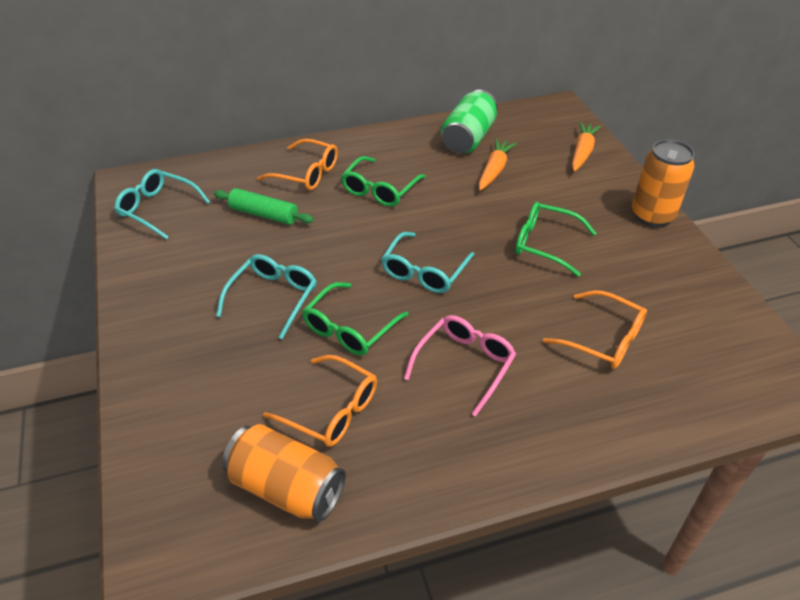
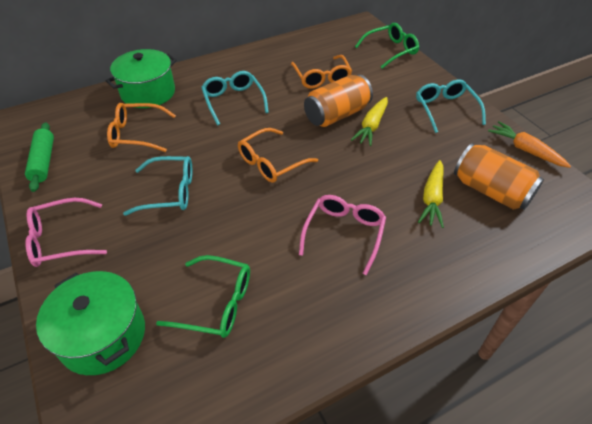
green can: [441,90,497,153] = 1 -> none = 0
green glasses: [302,282,408,356] [341,156,426,207] [515,202,596,277] = 3 -> [156,255,250,338] [355,23,419,69] = 2
green pot: none = 0 -> [36,271,145,375] [106,49,177,108] = 2
orange carrot: [479,138,517,191] [572,122,601,172] = 2 -> [488,121,571,168] = 1
pink glasses: [404,315,516,417] = 1 -> [25,198,107,267] [299,195,386,275] = 2
yellow carrot: none = 0 -> [351,97,388,146] [418,160,444,228] = 2

